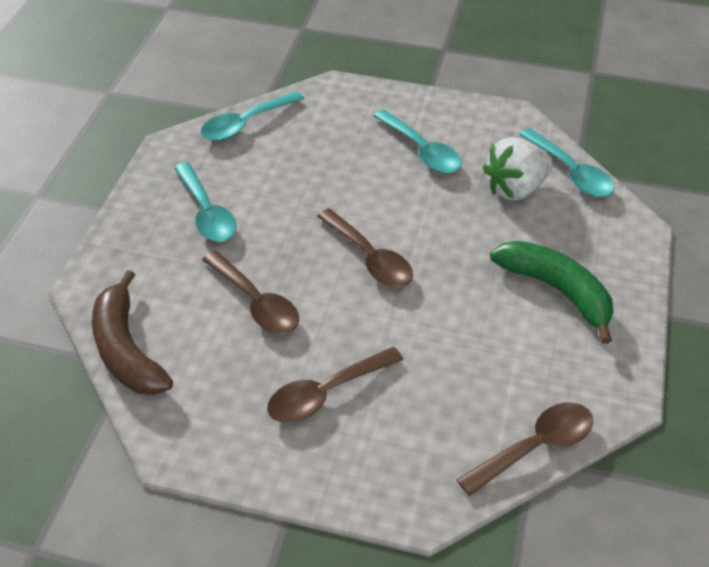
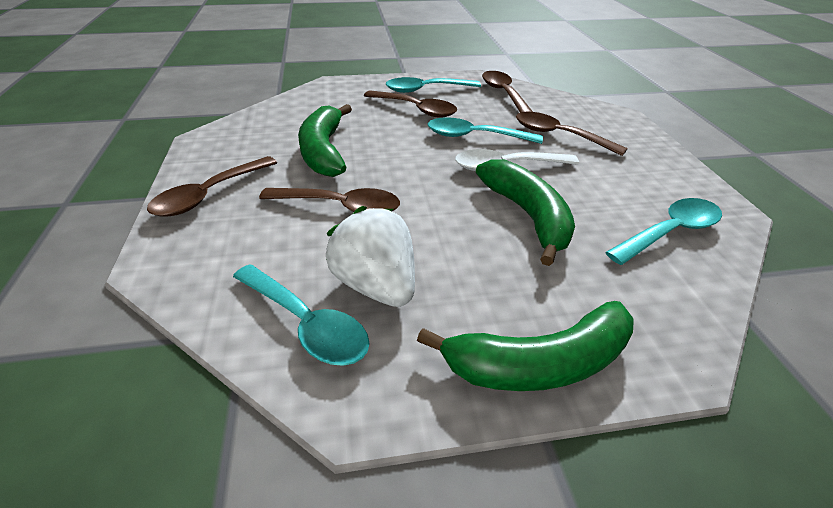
brown banana: [92,270,173,395] = 1 -> none = 0
brown spoon: [202,251,299,334] [267,347,403,423] [317,209,413,287] [456,402,593,496] = 4 -> [147,156,277,217] [259,188,400,212] [364,90,457,118] [482,71,533,112] [516,112,628,156] = 5
green banana: [490,241,614,344] = 1 -> [298,104,352,177] [417,301,634,391] [476,159,575,266] = 3
white spoon: none = 0 -> [455,149,579,171] = 1

